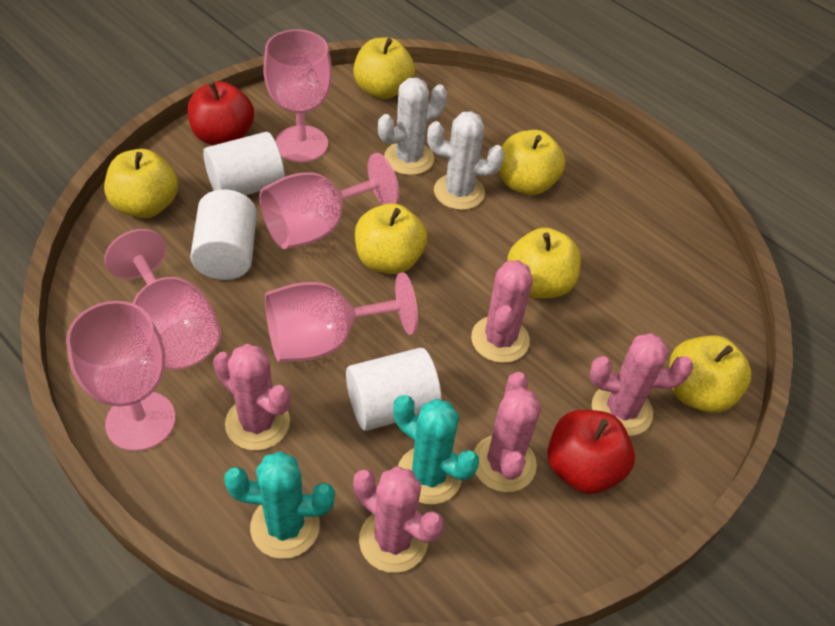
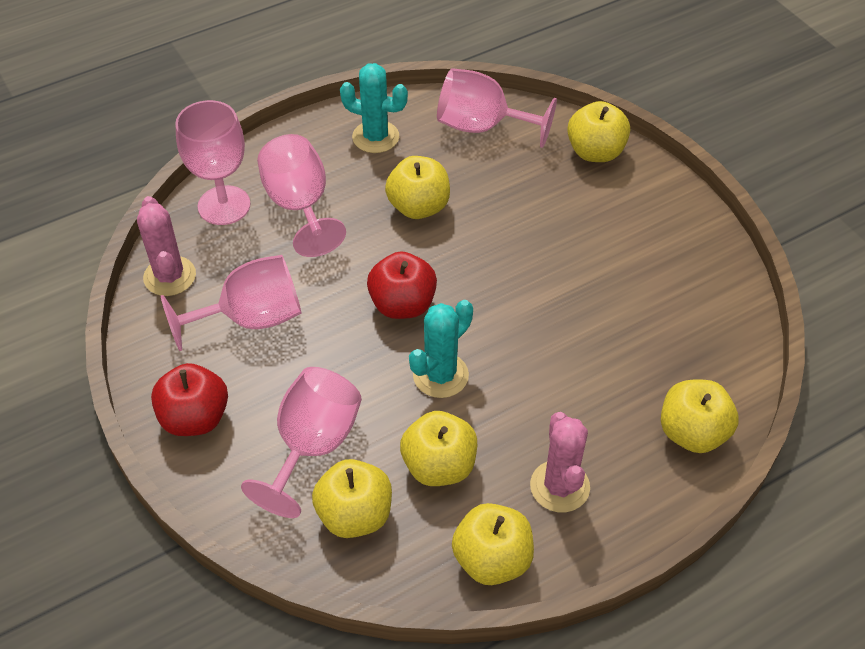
pink cactus: [213,344,291,450] [353,466,444,573] [471,260,533,363] [474,372,541,492] [590,333,693,436] = 5 -> [137,196,196,296] [530,412,590,512] = 2
white cactus: [378,78,447,175] [427,111,504,210] = 2 -> none = 0
white cylinder: [190,189,257,280] [203,132,285,196] [346,348,442,431] = 3 -> none = 0

